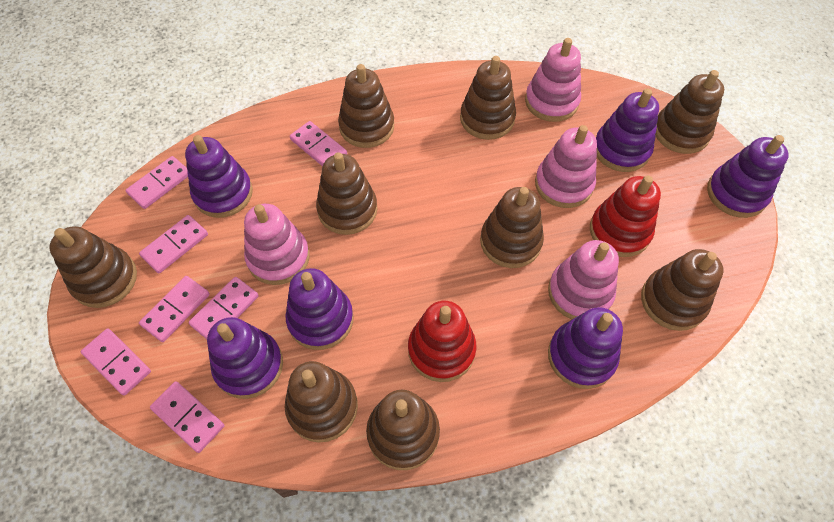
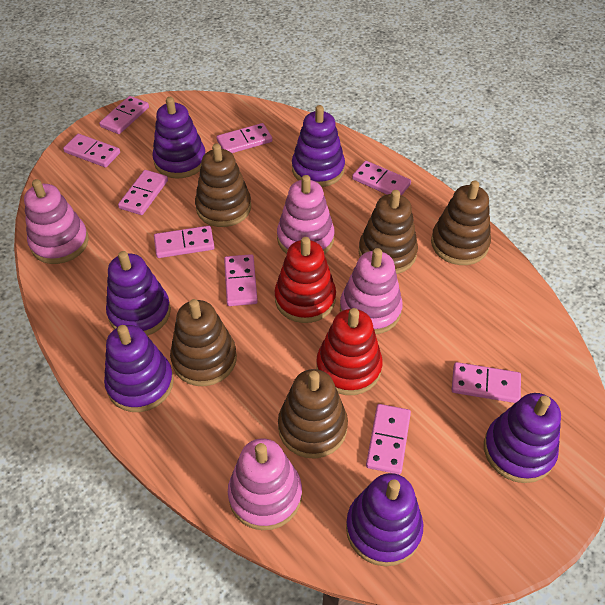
brown stacking toy: [49,226,137,308] [285,361,358,443] [316,152,377,235] [338,64,394,148] [366,390,440,470] [460,56,516,140] [480,187,544,268] [641,249,724,331] [655,70,724,154] = 9 -> [170,299,237,386] [195,143,251,227] [278,369,348,458] [359,190,418,274] [431,180,491,265] = 5
pink domino: [81,329,151,395] [125,156,188,209] [139,215,208,273] [139,276,210,342] [150,381,225,453] [189,277,259,339] [290,121,347,166] = 7 -> [63,134,120,168] [99,96,149,134] [118,170,168,215] [154,226,215,258] [216,123,272,153] [224,254,258,306] [352,161,411,195] [366,404,411,475] [452,362,521,403] = 9

